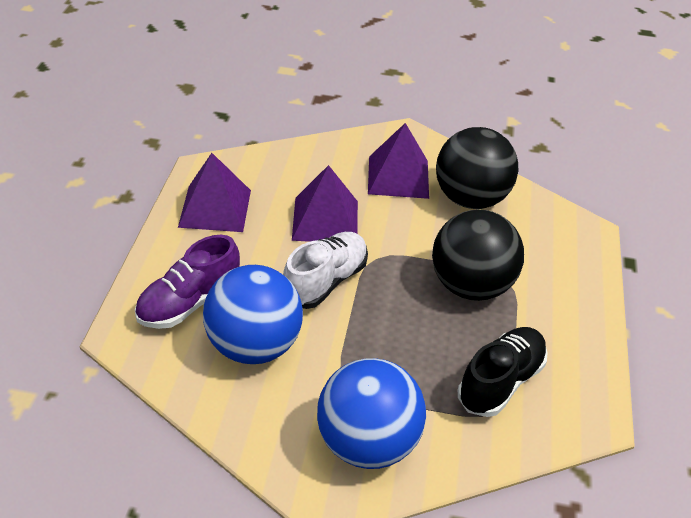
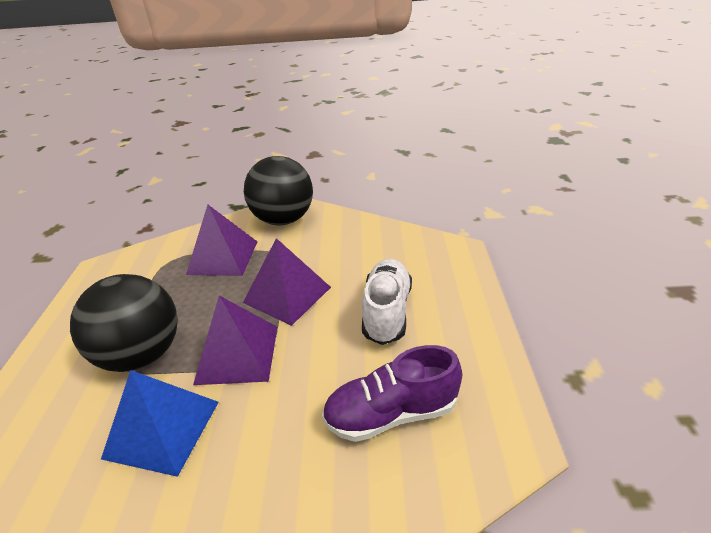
black shoe: [458,327,548,417] = 1 -> none = 0
blue ball: [203,265,303,364] [317,358,426,469] = 2 -> none = 0
blue pyramid: none = 0 -> [101,370,219,477] = 1

